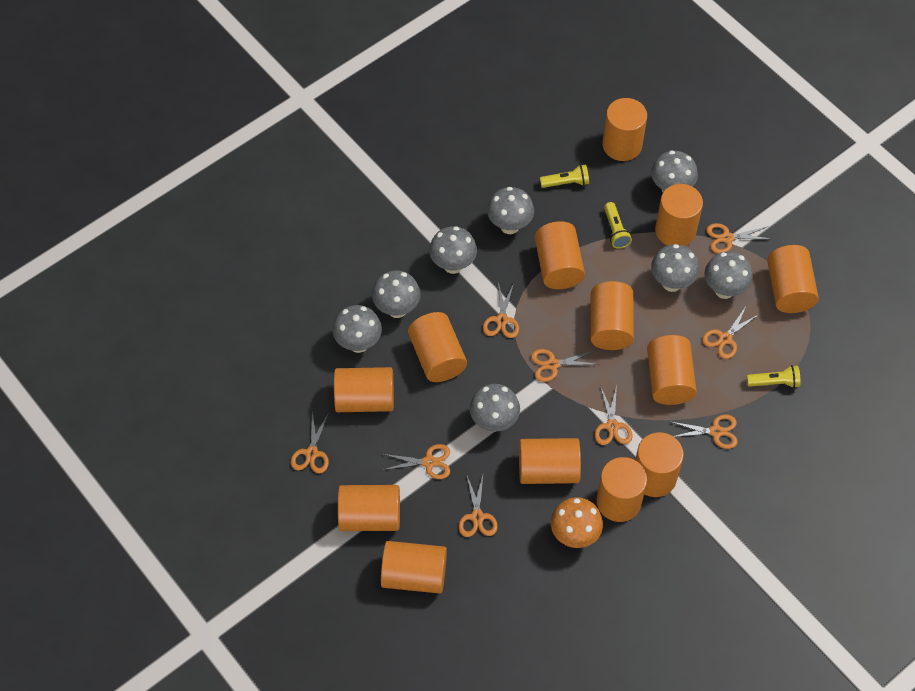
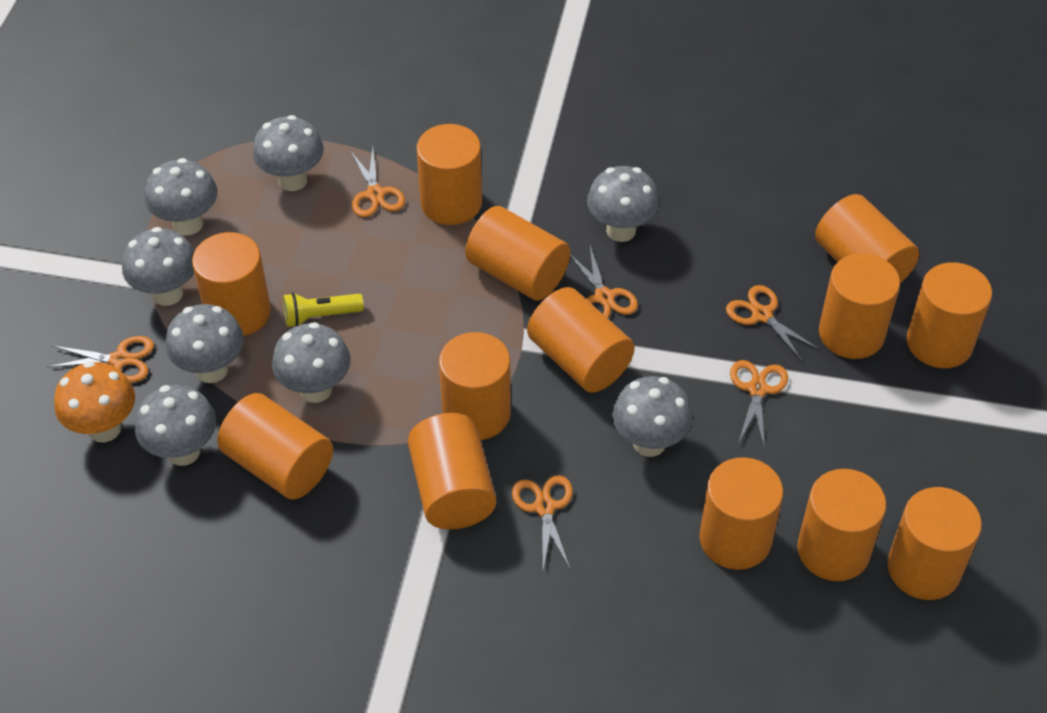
orange scissors: [291,411,329,473] [383,444,450,479] [458,474,498,537] [483,282,519,338] [531,349,599,382] [595,385,633,445] [671,414,738,449] [702,305,759,359] [706,223,770,254] = 9 -> [47,336,154,383] [351,148,405,217] [512,475,573,570] [570,246,638,318] [726,285,820,362] [730,360,788,449] = 6
yellow flashlight: [540,164,589,188] [604,202,632,249] [747,365,801,388] = 3 -> [283,293,364,327] = 1

